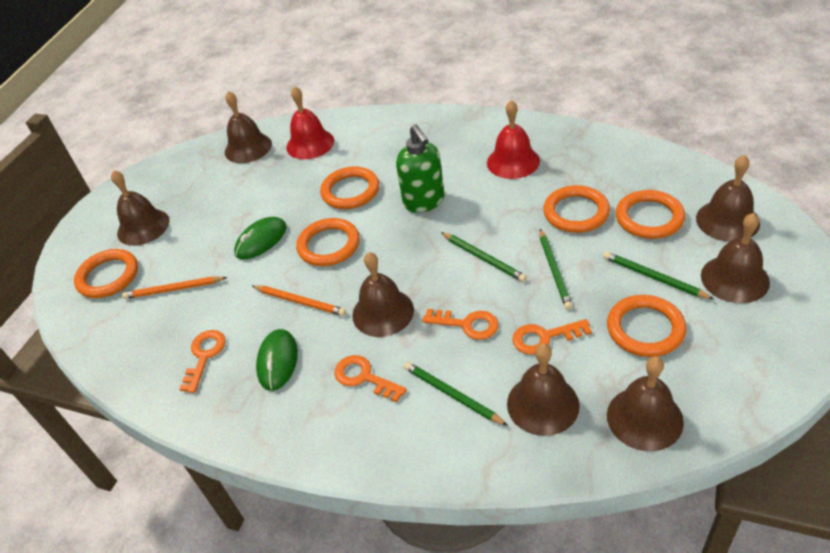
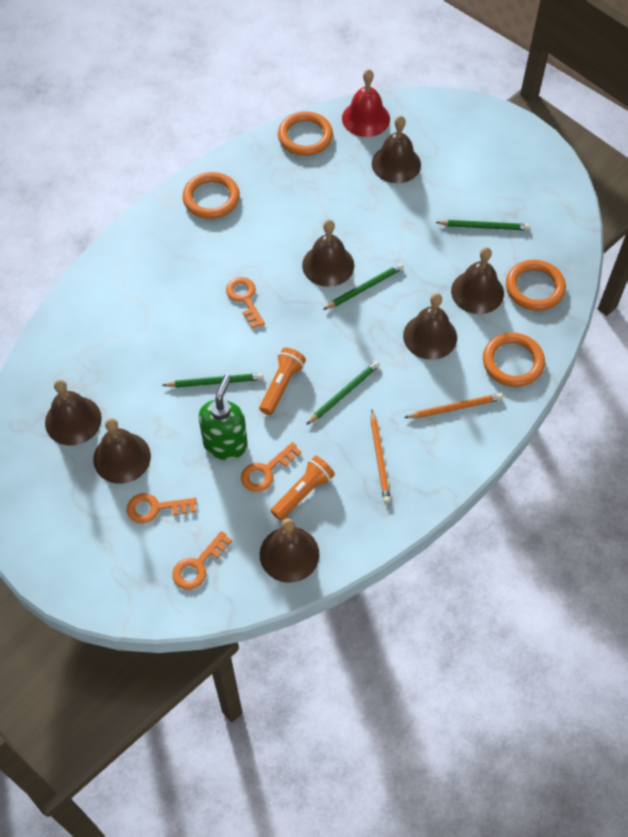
green mouse: [234,217,287,259] [256,329,298,391] = 2 -> none = 0
orange flashlight: none = 0 -> [259,348,306,415] [271,456,335,521] = 2
orange ring: [74,249,138,298] [296,218,360,266] [320,166,379,209] [543,185,610,233] [607,295,686,357] [616,190,685,239] = 6 -> [182,172,240,219] [278,111,333,156] [483,332,545,387] [506,260,566,311] = 4
red bell: [286,86,334,159] [487,100,540,179] = 2 -> [342,69,390,137] = 1

